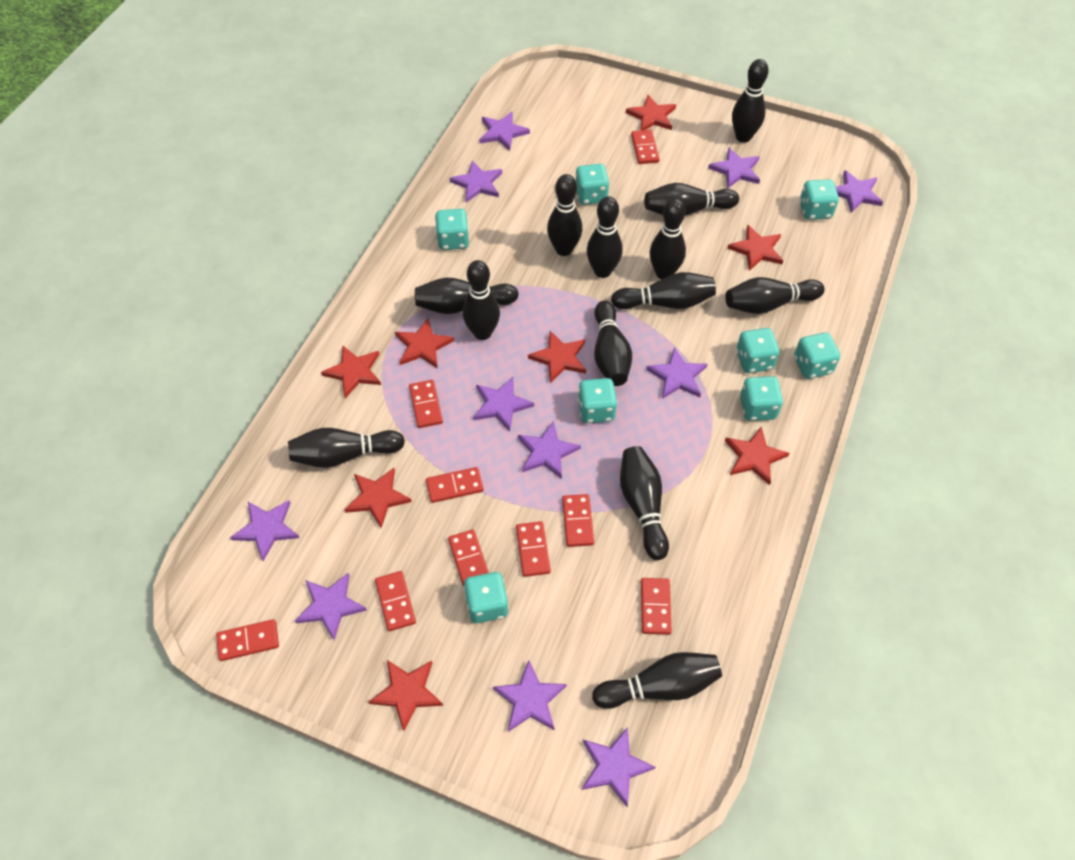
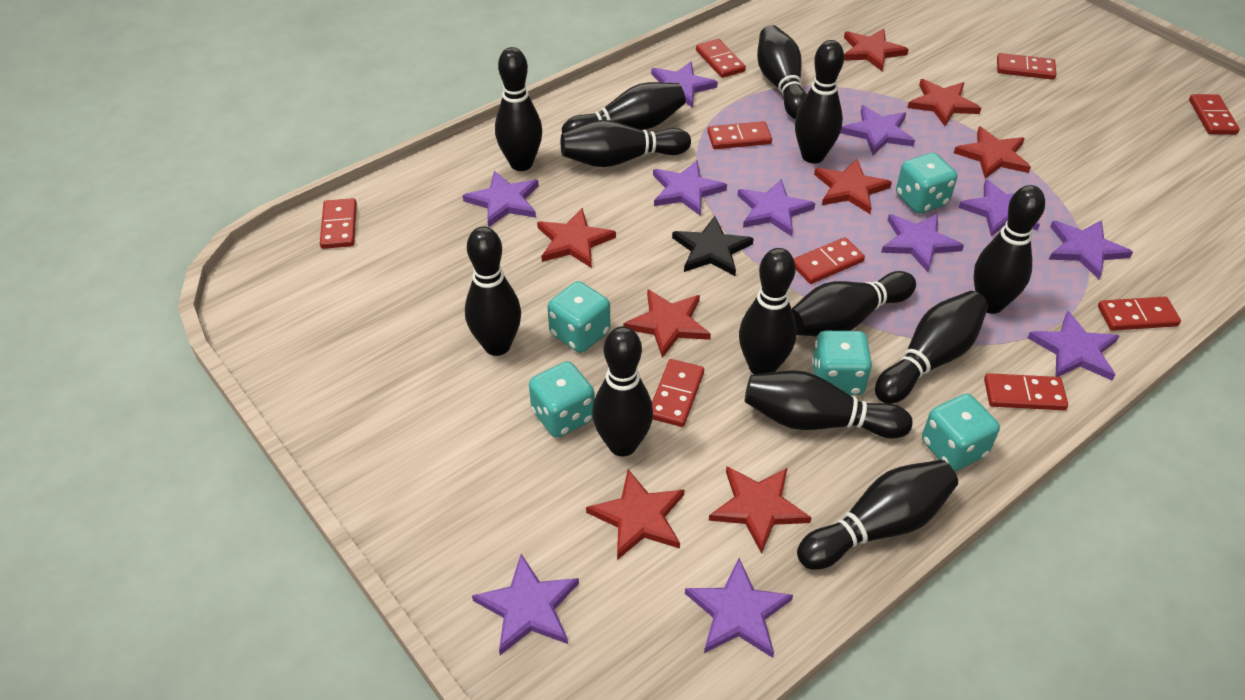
black star: none = 0 -> [672,216,754,276] = 1
turquoise dice: [435,209,469,250] [464,572,509,623] [575,164,609,205] [578,378,617,423] [736,328,780,373] [740,376,783,421] [794,332,840,379] [799,179,839,220] = 8 -> [529,361,595,438] [548,281,610,353] [812,331,872,395] [896,153,957,214] [922,394,1000,471] = 5

